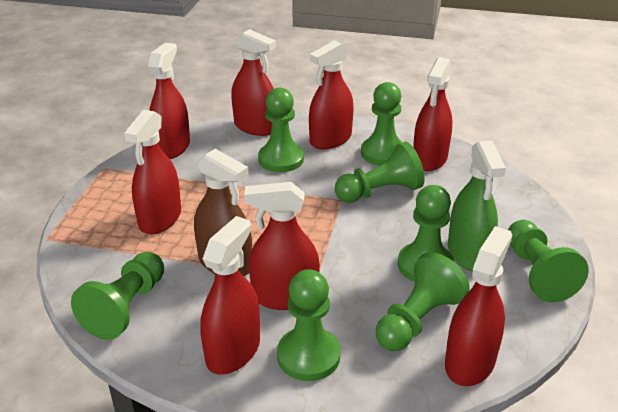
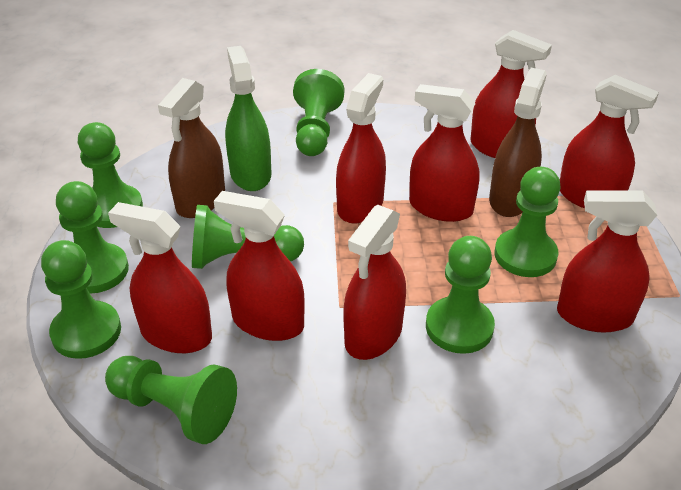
brown spray bottle: [194,149,252,276] = 1 -> [158,78,225,218] [489,68,547,217] = 2

